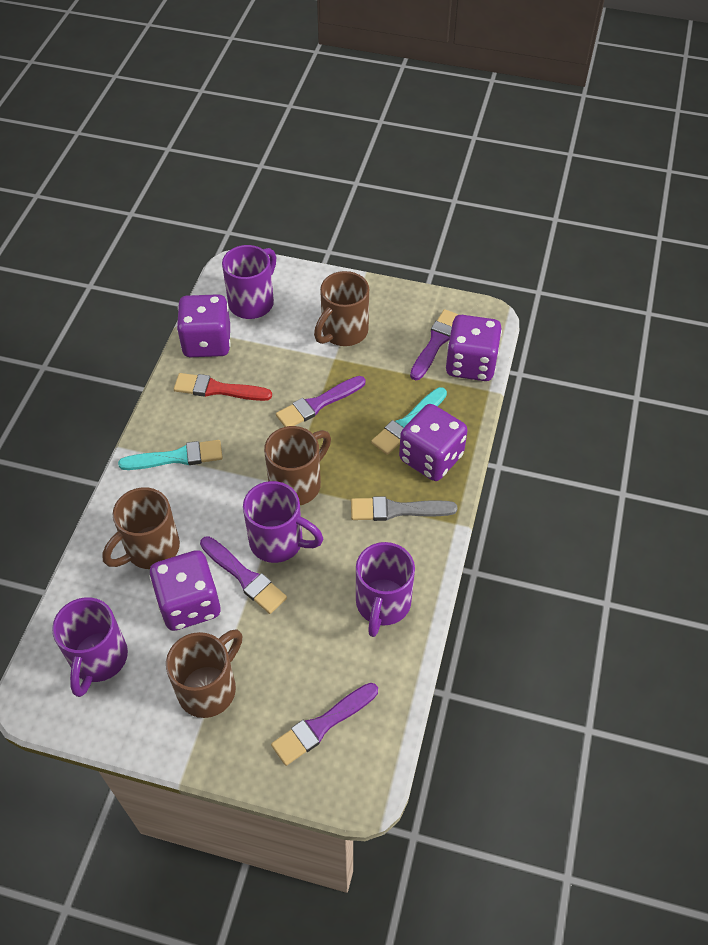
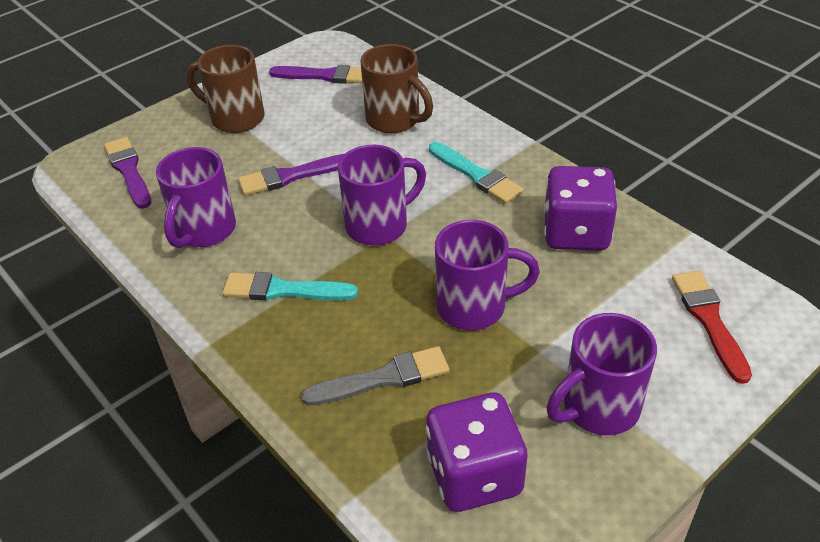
brown mug: [102,487,180,569] [166,629,243,718] [264,426,331,505] [314,271,369,346] = 4 -> [186,45,265,133] [360,44,433,133] = 2
purple brush: [200,536,287,614] [271,683,378,766] [276,376,366,427] [410,309,459,381] = 4 -> [104,137,151,209] [238,154,344,196] [269,65,362,84] = 3
purple dice: [149,550,220,631] [177,294,231,357] [399,404,468,481] [446,315,502,381] = 4 -> [426,393,528,512] [544,166,617,251] = 2

